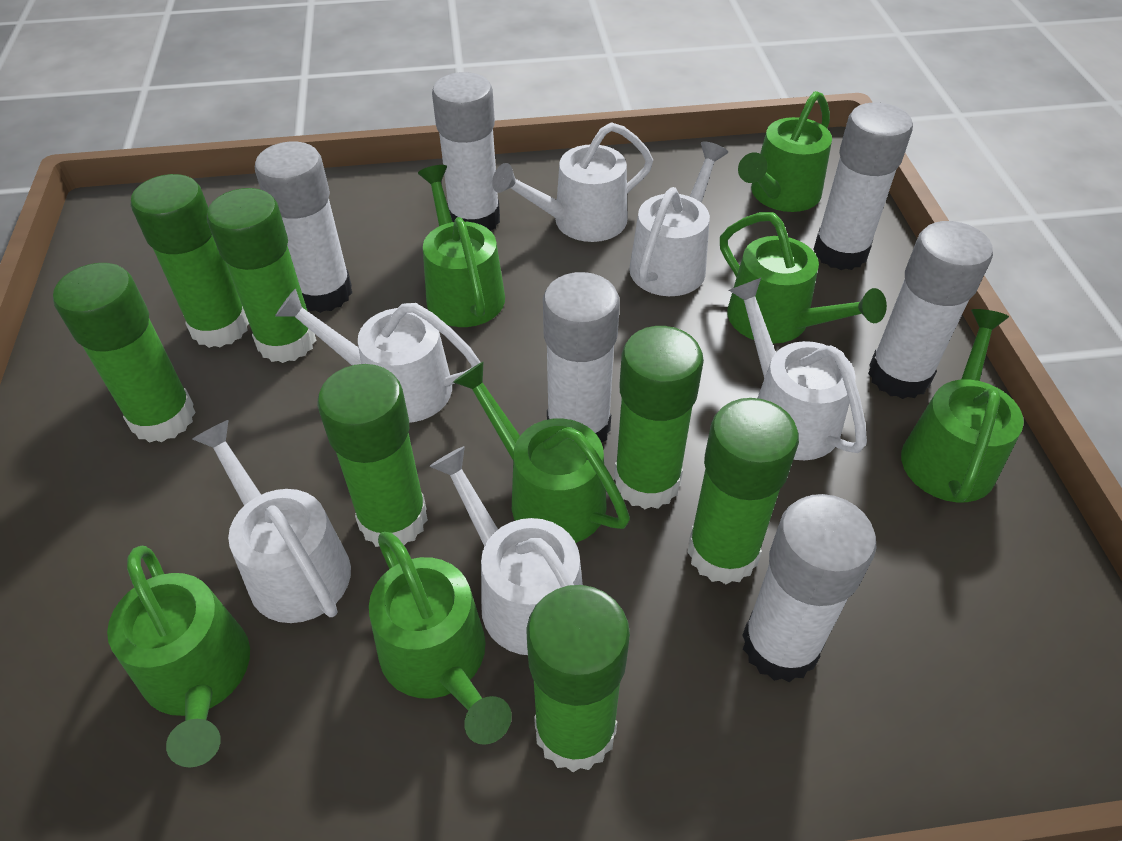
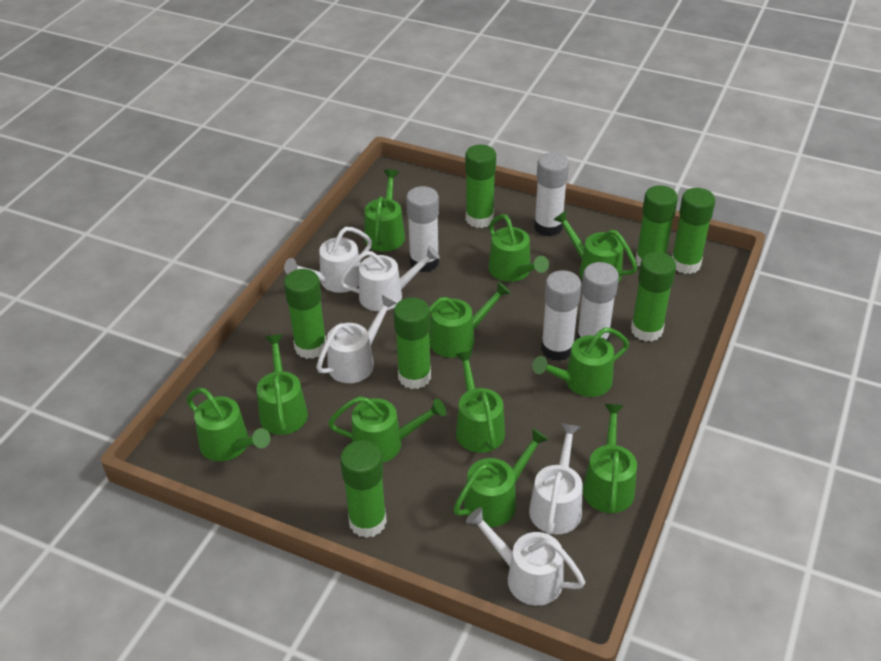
green watering can: [107,546,250,767] [369,532,512,745] [418,165,505,327] [453,361,630,543] [720,212,887,344] [738,91,832,212] [901,309,1024,502] = 7 -> [187,388,270,461] [257,334,308,435] [328,396,446,462] [364,169,405,252] [429,281,511,358] [453,428,549,527] [455,351,505,453] [488,214,549,282] [532,327,629,397] [553,211,637,282] [583,404,637,514] = 11
white glue stick: [255,142,352,313] [432,72,500,231] [543,272,620,442] [742,494,876,682] [813,102,913,270] [868,221,993,399] = 6 -> [406,186,439,272] [534,152,569,237] [541,270,581,361] [577,262,619,341] = 4
white watering can: [192,420,351,623] [275,288,481,423] [429,446,583,655] [492,122,653,242] [629,141,728,296] [729,278,867,460] = 6 -> [284,227,372,293] [316,295,397,383] [339,245,440,311] [466,507,585,606] [529,423,583,535] = 5

